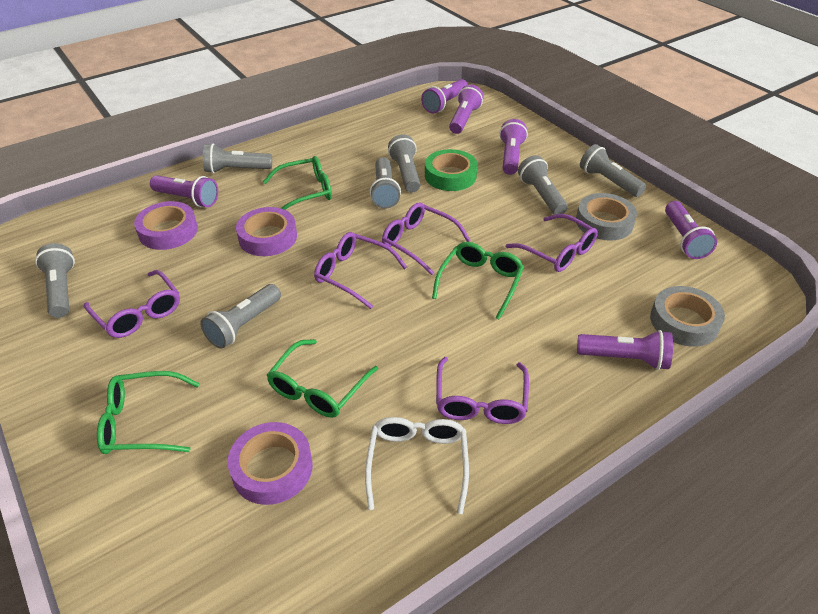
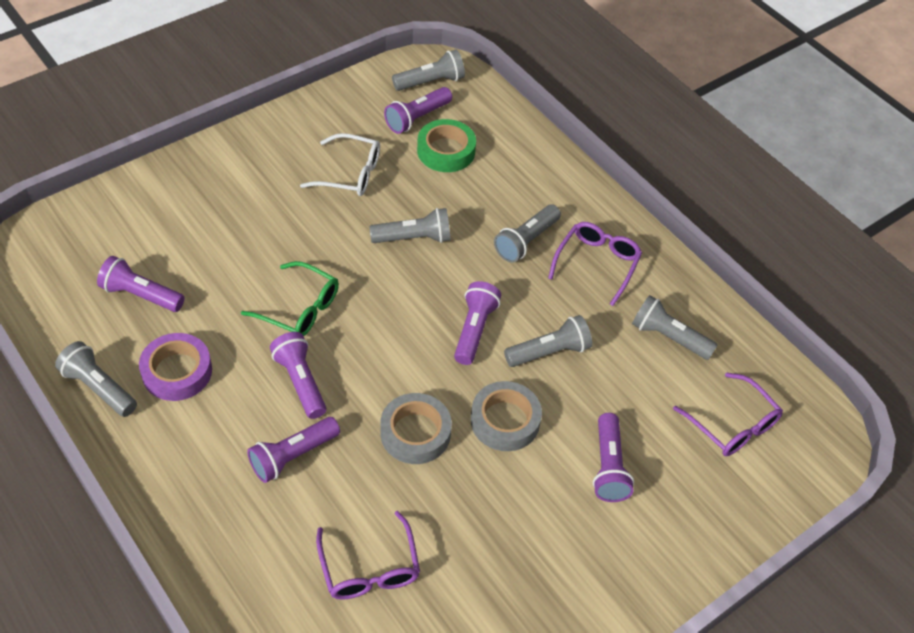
green glasses: [97,371,200,454] [263,156,332,210] [267,339,378,418] [432,242,524,320] = 4 -> [241,261,339,336] = 1
grey flashlight: [35,243,75,318] [200,284,281,349] [203,143,272,173] [370,157,401,209] [388,134,420,192] [518,155,568,215] [580,144,646,197] = 7 -> [55,341,137,417] [369,208,451,243] [392,50,465,91] [494,205,561,263] [504,315,592,367] [632,295,718,360] = 6
purple glasses: [84,270,180,338] [314,232,407,309] [382,202,471,275] [436,357,529,424] [506,214,598,272] = 5 -> [316,511,420,600] [548,222,642,306] [673,373,783,456] = 3
purple tape: [134,201,198,250] [228,422,313,505] [236,207,297,256] = 3 -> [139,333,212,401] = 1

